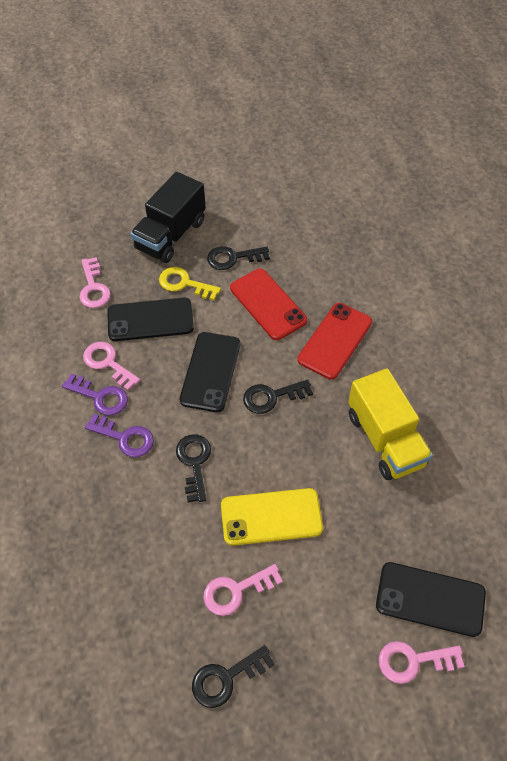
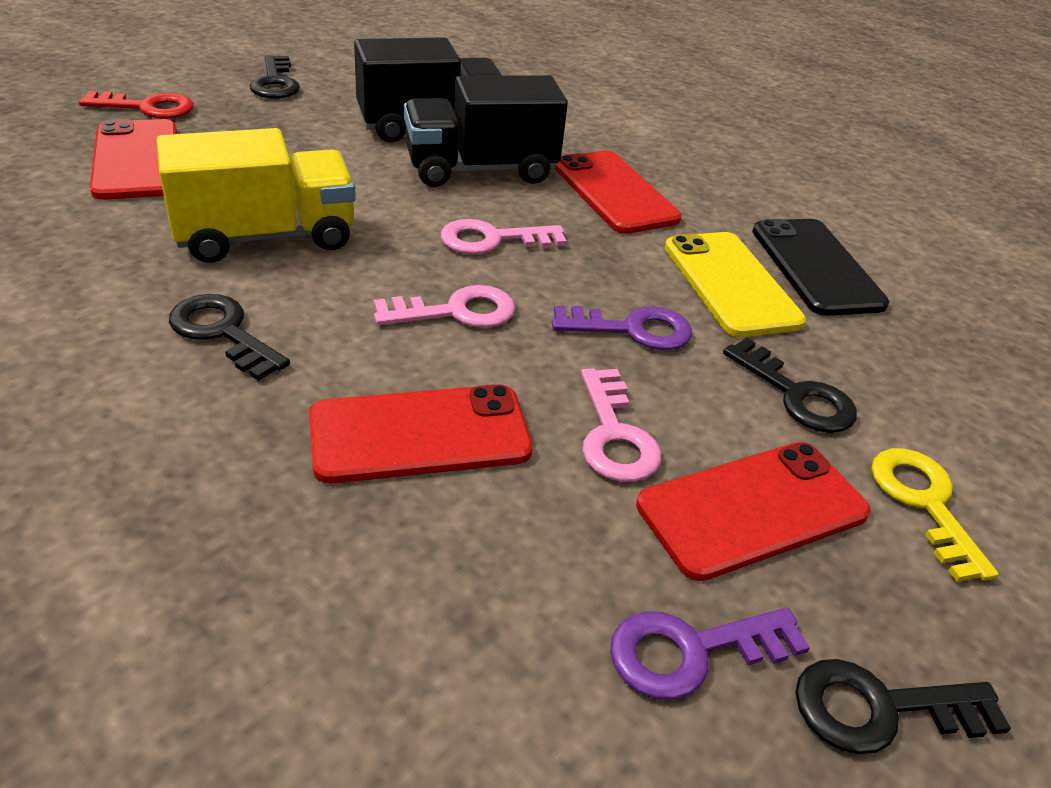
black phone: [107,298,194,341] [180,332,240,412] [376,562,486,637] = 3 -> [752,219,889,316] = 1
black truck: [130,172,206,263] = 1 -> [354,37,502,143] [404,75,568,187] = 2
pink key: [79,257,111,308] [83,342,140,391] [203,564,283,616] [378,641,464,684] = 4 -> [374,285,515,328] [441,219,567,254] [581,368,661,482] = 3
red key: none = 0 -> [79,91,194,119] = 1
red phone: [230,269,307,340] [297,303,372,380] = 2 -> [90,119,177,200] [309,384,533,483] [554,151,682,234] [636,442,871,581] = 4

